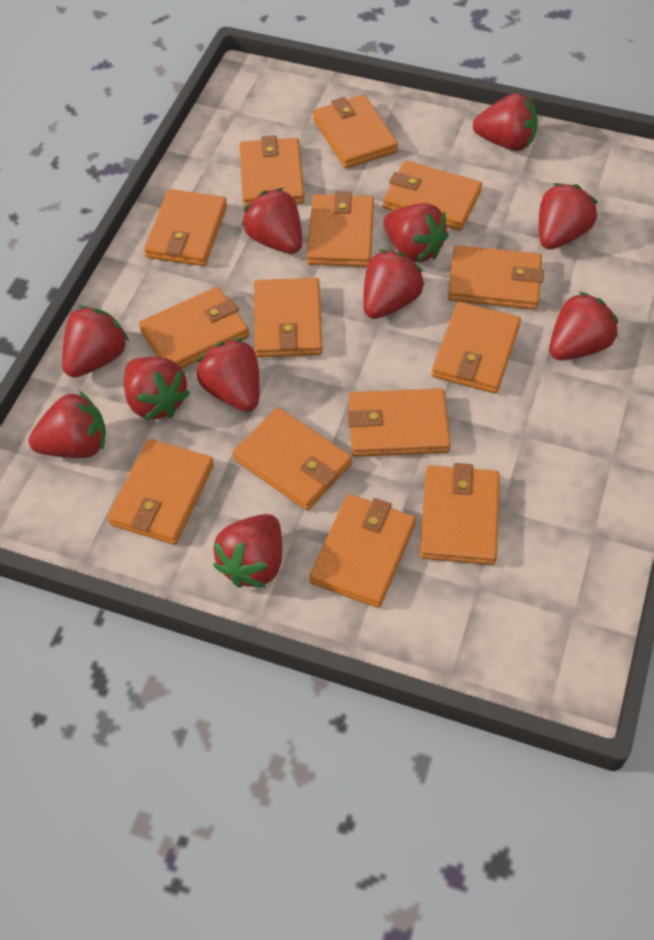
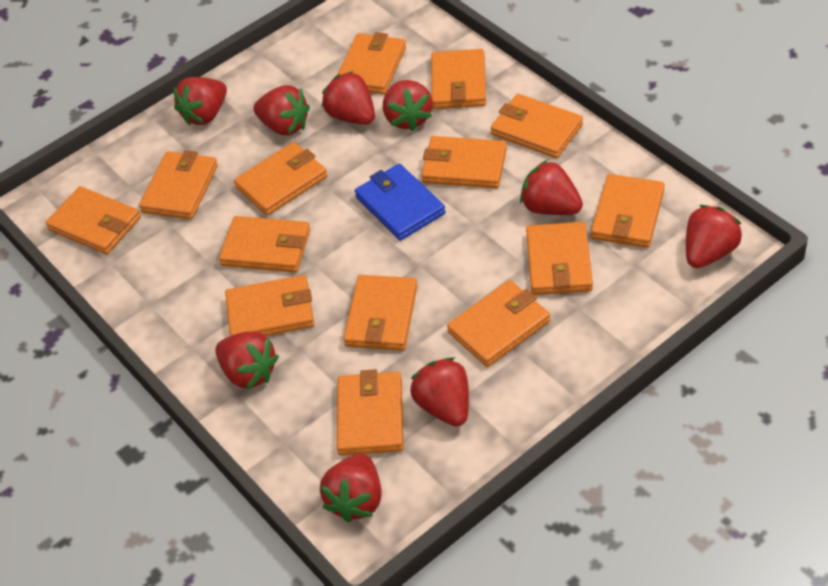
blue wallet: none = 0 -> [355,164,446,241] = 1
red strawberry: [28,391,106,458] [62,306,129,378] [124,357,190,420] [197,338,260,412] [213,514,282,588] [242,188,302,254] [363,250,425,319] [383,203,449,263] [473,93,538,151] [539,183,598,250] [549,292,618,361] = 11 -> [173,77,227,126] [215,331,279,390] [253,85,310,136] [320,454,382,523] [322,71,375,125] [383,80,433,131] [410,357,469,427] [520,160,583,215] [686,205,742,268] = 9

